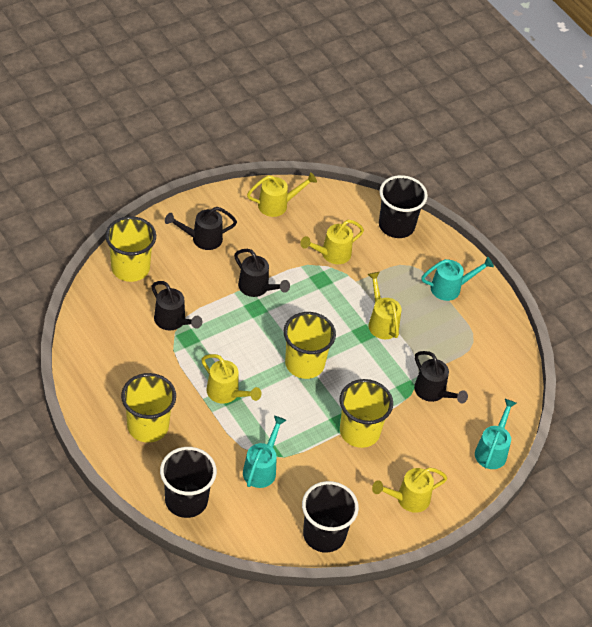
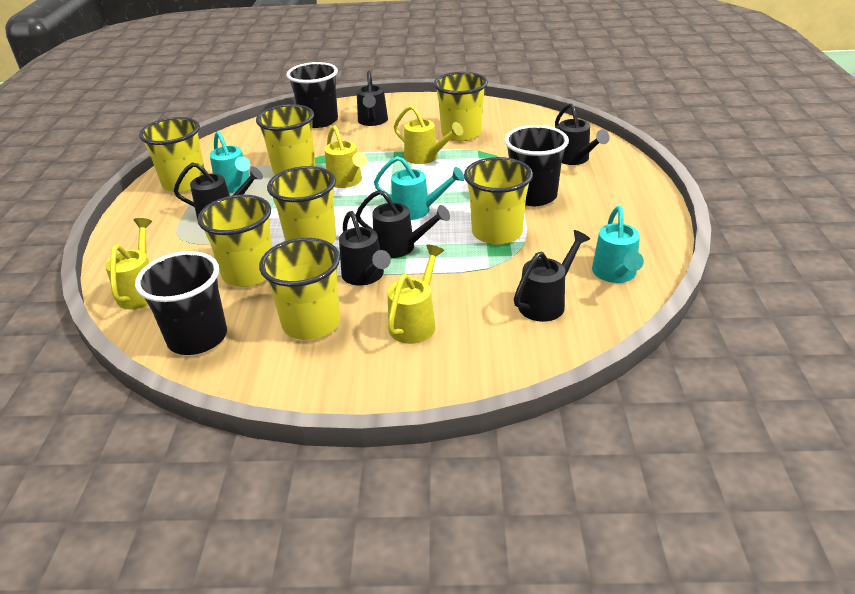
black watering can: [151,281,202,331] [165,207,237,250] [234,249,290,297] [414,351,468,404] = 4 -> [174,162,263,218] [339,211,391,286] [356,190,450,258] [357,71,388,126] [514,230,590,322] [555,103,610,165] = 6
yellow cup: [105,216,156,282] [121,373,176,443] [284,312,336,379] [340,379,393,448] = 4 -> [139,117,205,193] [197,195,272,287] [256,104,316,175] [259,238,341,340] [267,166,336,244] [434,72,488,141] [464,157,533,245] = 7
yellow watering can: [201,354,262,404] [247,172,317,217] [301,220,364,264] [368,272,401,339] [372,468,447,513] = 5 -> [105,218,152,309] [325,125,367,188] [388,245,444,344] [394,105,463,164] = 4

